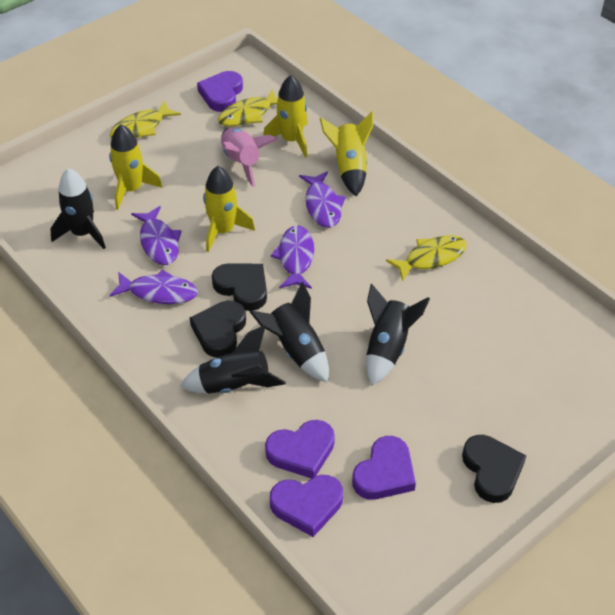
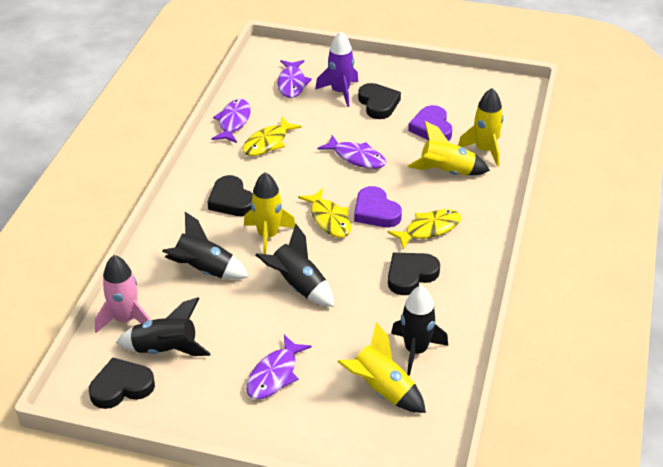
black heart: [190,301,246,358] [212,263,267,311] [462,435,526,503] = 3 -> [89,358,155,409] [208,175,253,216] [358,83,401,119] [388,253,440,295] = 4
purple heart: [197,71,243,112] [265,420,335,479] [270,475,343,537] [352,436,416,500] = 4 -> [354,186,402,227] [408,105,452,141] = 2
purple rocket: none = 0 -> [315,32,358,107] = 1

